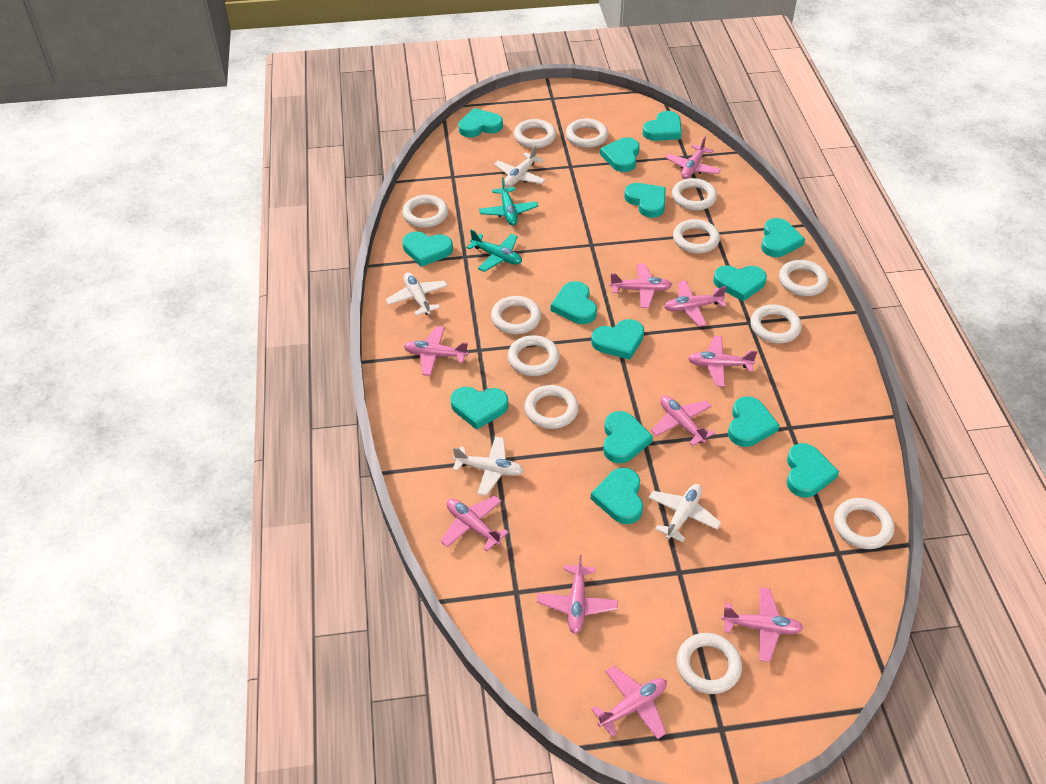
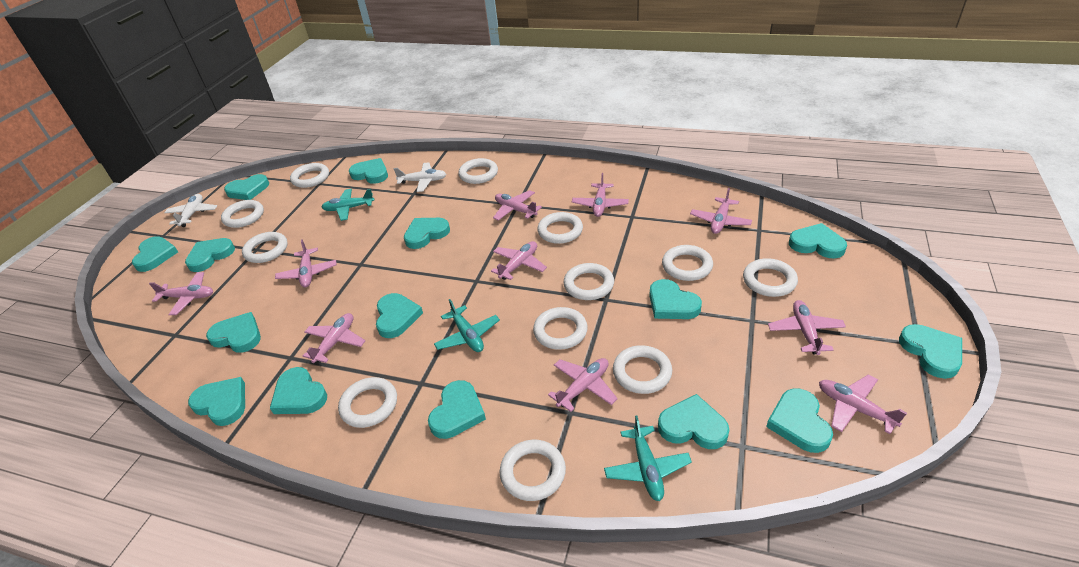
turquoise heart: [403,232,453,267] [450,387,508,430] [459,108,503,137] [551,281,597,324] [591,319,644,360] [591,468,643,524] [600,137,640,172] [603,411,653,463] [624,183,666,218] [643,111,682,141] [713,266,767,301] [728,396,780,447] [761,218,805,257] [787,443,839,498] = 14 -> [132,236,178,272] [185,238,235,272] [188,377,245,426] [206,312,261,353] [224,174,269,200] [270,367,327,414] [349,158,388,184] [376,293,423,338] [404,218,450,249] [428,380,486,439] [650,279,702,319] [658,394,729,449] [766,388,833,453] [789,223,847,259] [899,324,962,379] = 15
turquoise plane: [466,229,522,272] [479,177,538,226] = 2 -> [321,189,374,221] [434,299,500,352] [604,416,692,501] = 3
white plane: [386,272,448,315] [453,437,524,496] [494,145,546,187] [649,484,721,542] = 4 -> [165,194,217,227] [394,162,446,192] = 2

